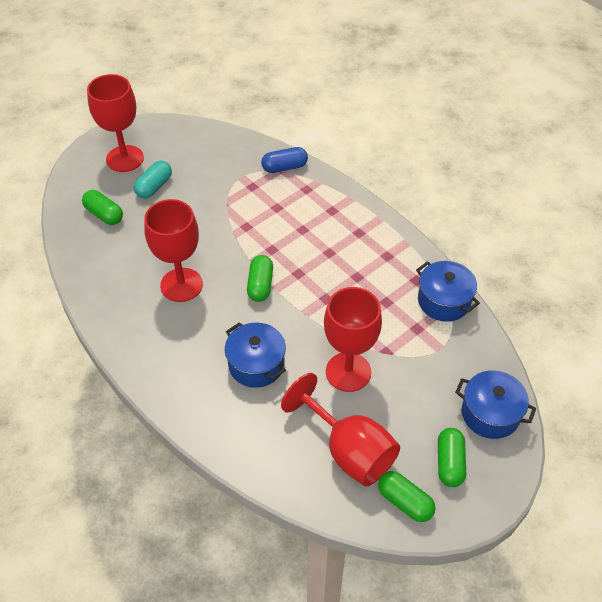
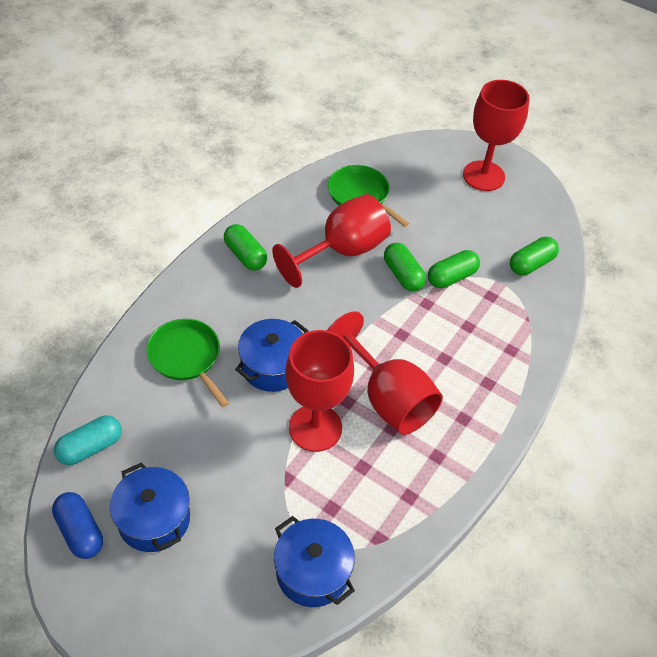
green pan: none = 0 -> [146,319,229,408] [328,165,410,227] = 2

